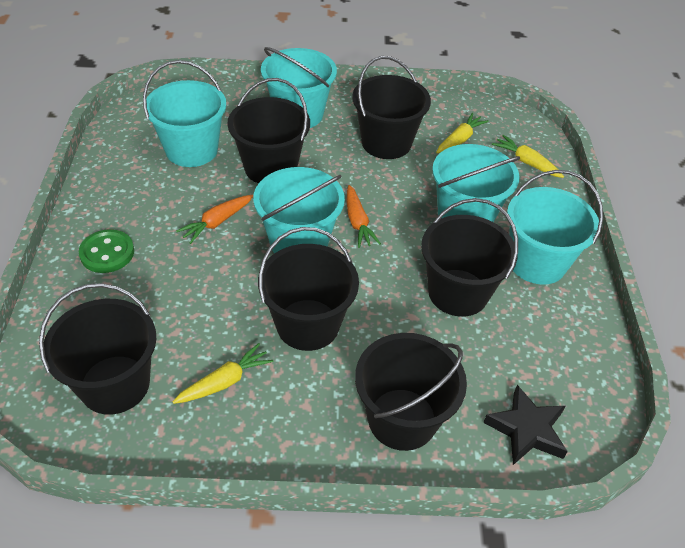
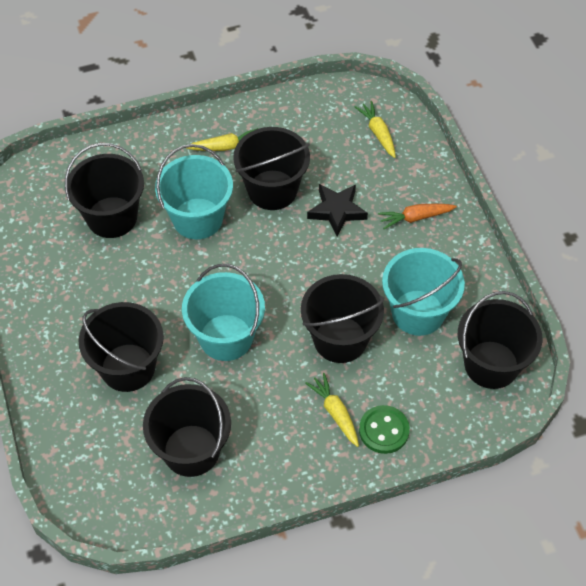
orange carrot: [176,195,253,244] [347,185,381,248] = 2 -> [378,203,457,229] = 1
turquoise bucket: [143,60,226,167] [253,167,345,253] [261,47,337,128] [432,144,520,222] [507,170,603,285] = 5 -> [155,144,233,239] [182,264,265,361] [382,248,465,336] = 3

